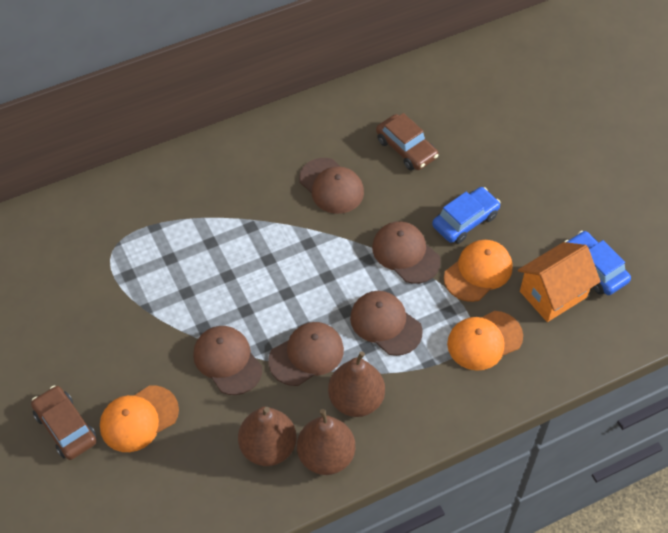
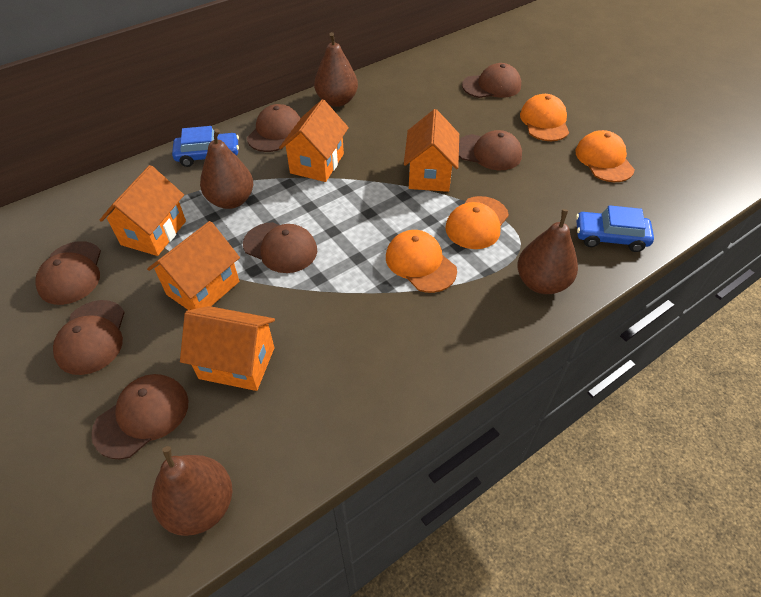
brown cap: [193,326,262,395] [268,322,344,386] [299,158,364,214] [350,291,423,356] [372,221,441,284] = 5 -> [36,241,101,305] [53,300,125,375] [91,374,188,459] [243,222,317,273] [247,104,301,152] [459,130,522,170] [462,63,521,98] = 7
brown car: [31,386,97,460] [376,113,438,170] = 2 -> none = 0
brown pear: [238,407,297,466] [297,409,355,475] [328,351,385,417] = 3 -> [152,446,232,536] [200,129,253,209] [314,32,358,107] [517,209,578,294] = 4
orange cap: [100,386,179,452] [444,240,512,302] [447,311,523,371] = 3 -> [386,230,457,293] [445,196,509,249] [520,94,569,141] [576,130,635,182] = 4
orange house: [518,242,601,322] = 1 -> [100,165,186,256] [147,221,240,310] [180,306,275,391] [279,99,349,182] [404,109,459,192] = 5

